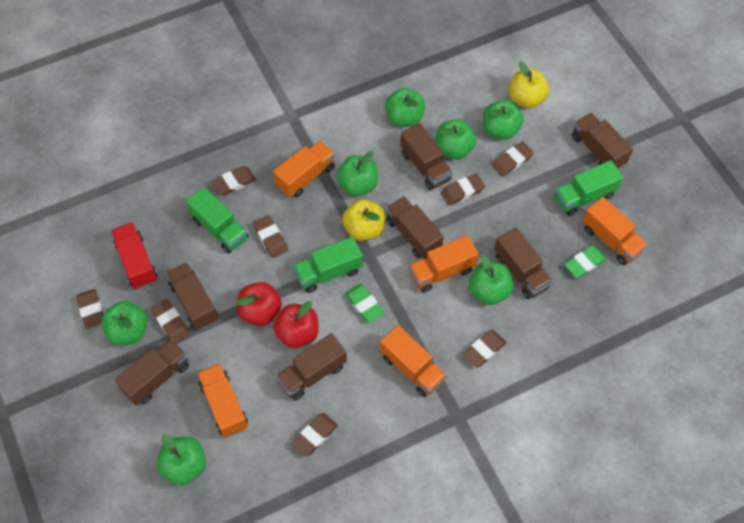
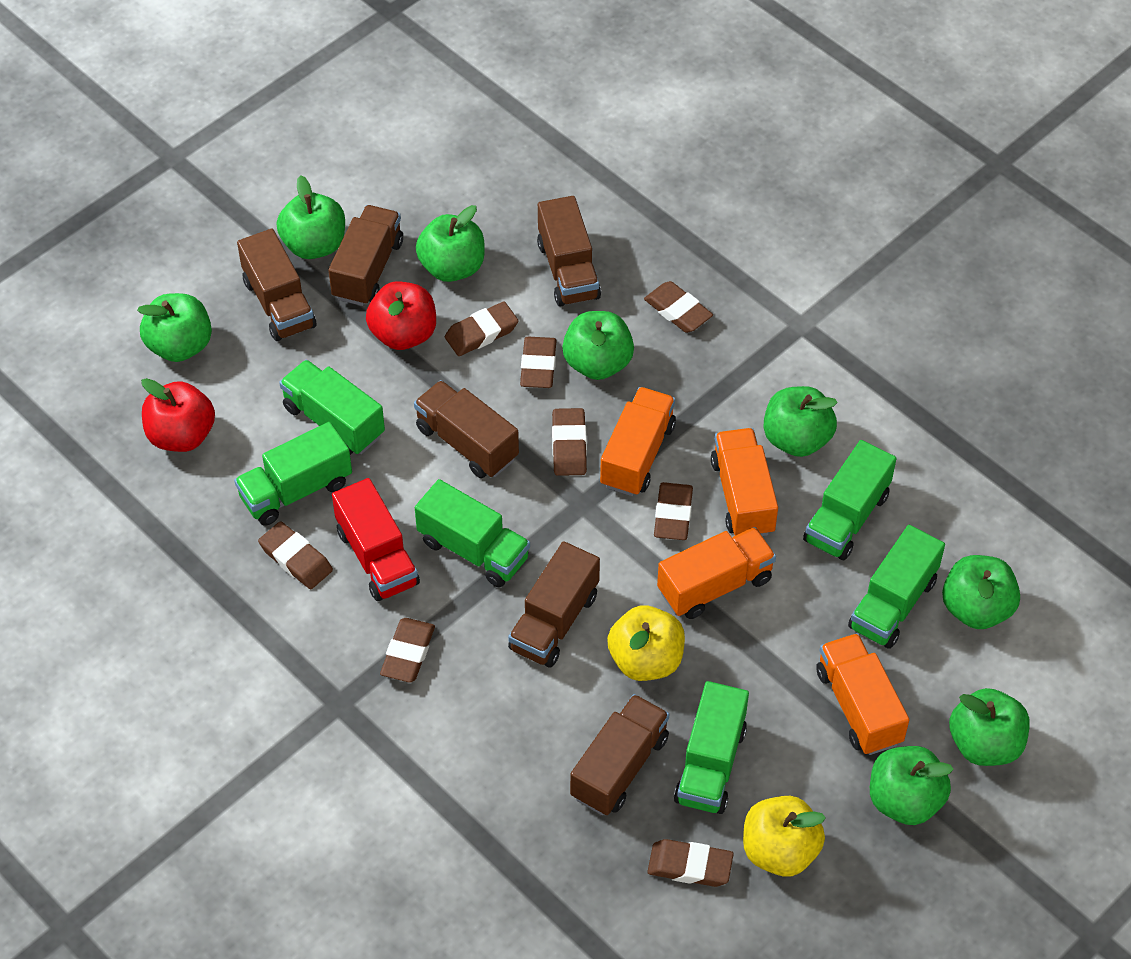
brown truck: [115,339,189,405] [166,262,218,330] [276,333,347,401] [386,196,444,259] [400,123,453,190] [494,227,553,299] [572,113,633,169] = 7 -> [237,229,316,341] [328,205,403,306] [414,380,519,478] [508,541,600,667] [537,196,601,307] [570,694,669,815] = 6
green apple: [101,301,148,345] [157,435,206,485] [336,151,378,196] [385,88,425,127] [435,119,476,159] [469,255,513,305] [483,100,524,140] = 7 -> [137,293,212,362] [276,175,345,259] [416,205,485,282] [562,311,634,380] [763,386,838,457] [870,746,954,825] [942,555,1020,629] [949,688,1029,766] = 8
green eraser: [345,284,385,323] [564,245,607,278] = 2 -> none = 0
green truck: [186,187,248,253] [293,236,363,293] [554,160,623,216] = 3 -> [234,422,352,526] [279,360,385,455] [415,479,530,587] [674,681,749,814] [803,440,897,560] [848,525,945,649] = 6
orange truck: [197,363,248,438] [273,141,335,198] [380,325,446,397] [409,235,479,293] [582,197,648,265] = 5 -> [600,387,676,496] [657,527,776,619] [711,428,778,536] [816,633,909,755] = 4

